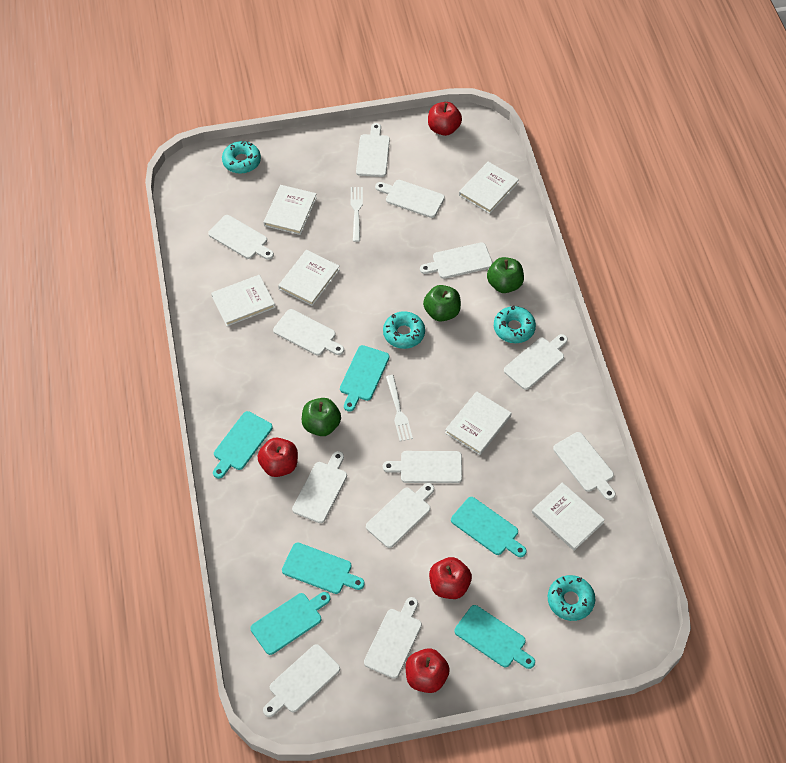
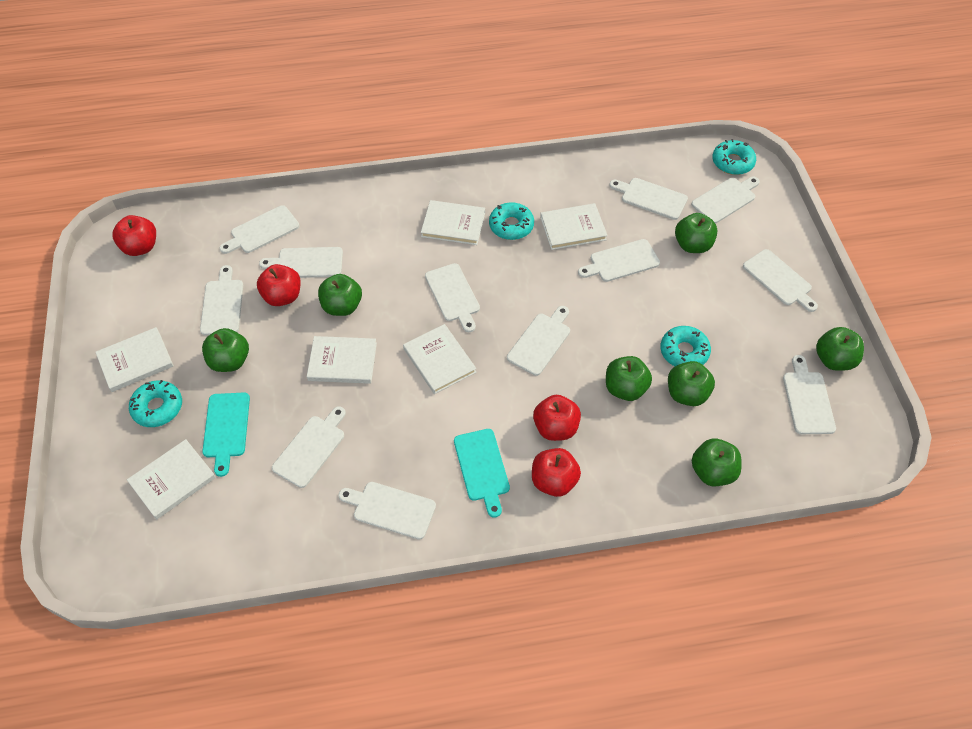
green apple: [302,398,341,436] [423,285,461,322] [487,257,524,293] = 3 -> [202,328,249,372] [318,274,362,316] [606,356,652,401] [668,361,715,406] [675,213,717,253] [692,438,742,486] [816,327,864,371] = 7
turquoise cutting board: [213,411,273,479] [250,592,330,655] [282,543,365,594] [340,345,389,412] [451,497,527,557] [454,605,535,669] = 6 -> [202,392,250,477] [454,429,510,518] = 2
white fork: [351,187,363,242] [386,375,413,441] = 2 -> none = 0

